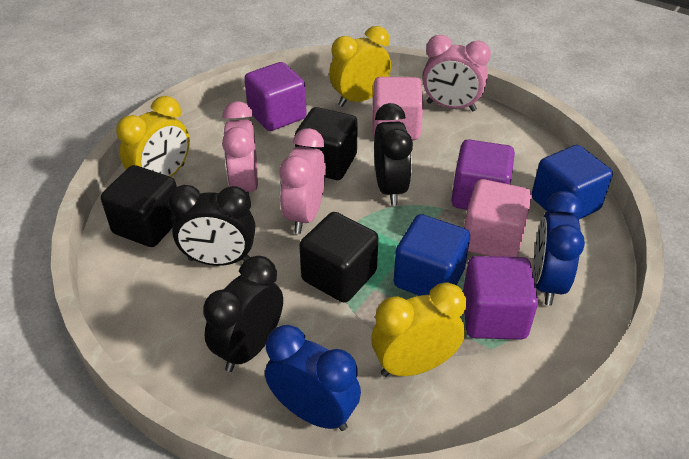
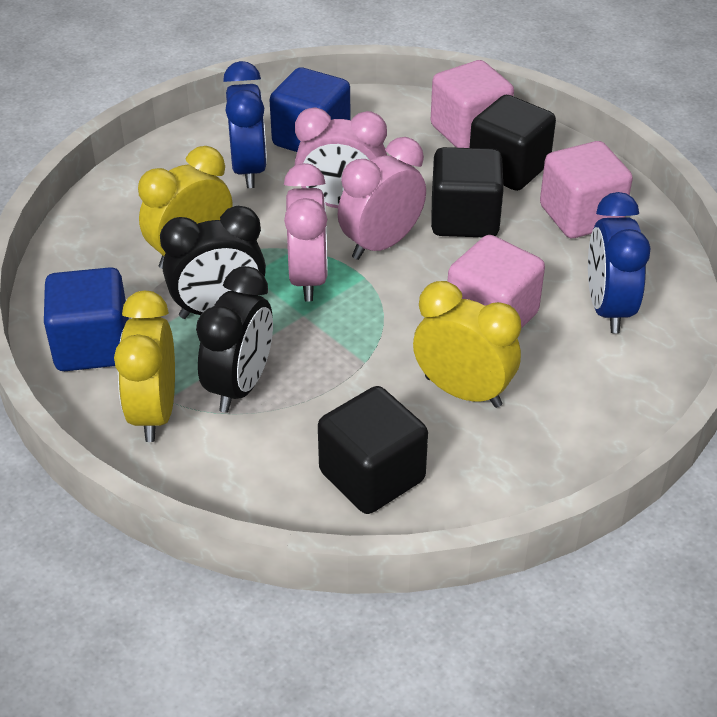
black clock: [168,185,255,266] [203,256,283,372] [374,103,413,206] = 3 -> [160,206,266,319] [196,266,273,413] = 2
pink cube: [373,77,424,140] [464,179,532,257] = 2 -> [431,60,514,148] [447,235,545,329] [540,141,633,238] = 3
purple cube: [244,62,307,131] [451,140,515,210] [463,256,538,340] = 3 -> none = 0

